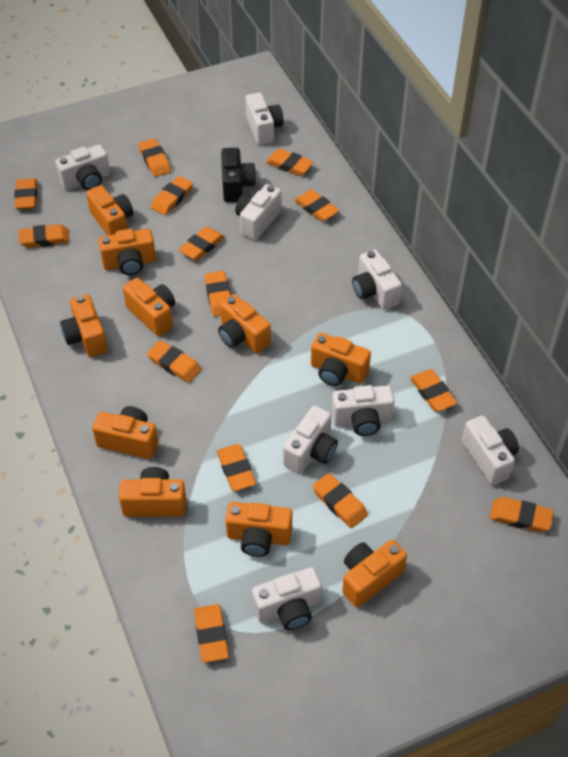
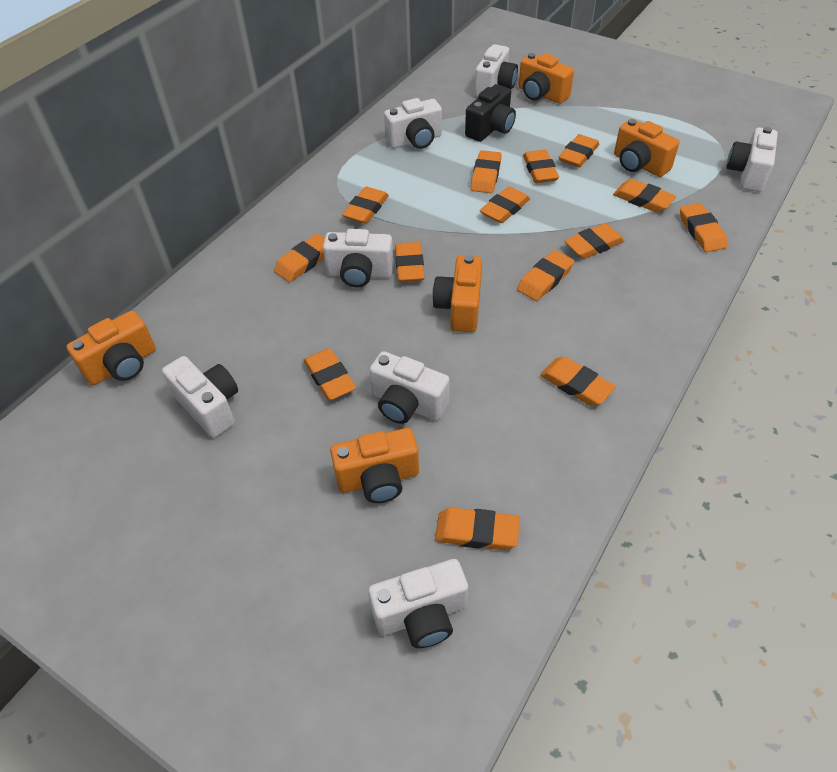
orange camera: [60,294,108,357] [86,185,133,235] [92,406,158,459] [98,229,156,275] [119,467,186,517] [123,278,175,336] [218,294,271,353] [225,502,292,557] [311,333,371,386] [342,540,407,607] = 10 -> [66,311,156,385] [330,428,419,503] [432,255,482,332] [519,53,574,104] [614,119,680,177] = 5
white camera: [55,145,110,190] [235,184,282,240] [245,93,284,145] [252,567,322,630] [283,406,338,474] [332,385,395,436] [352,250,402,310] [462,415,519,485] = 8 -> [162,356,238,438] [323,229,394,287] [368,559,468,648] [369,351,450,424] [384,98,442,149] [474,44,518,97] [726,127,778,192] = 7

